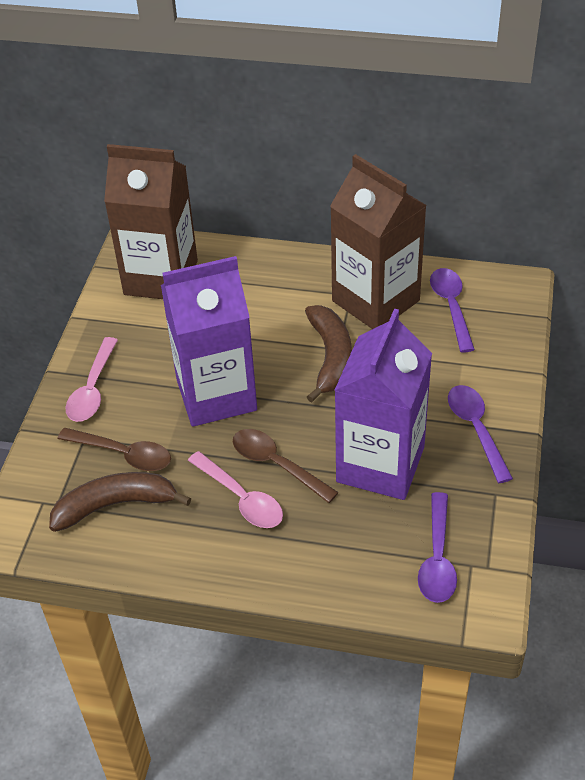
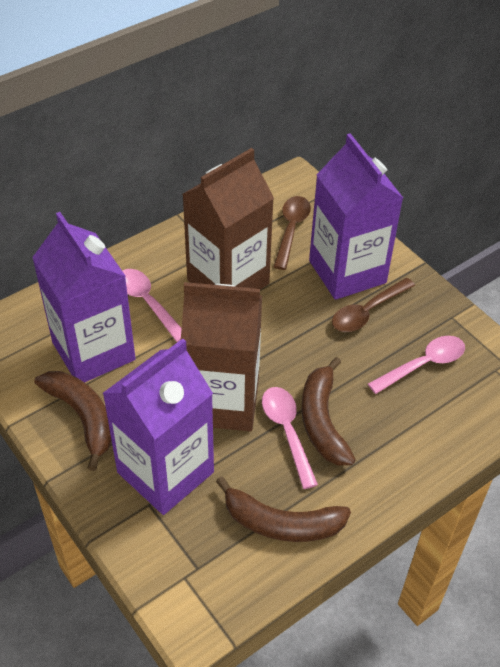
brown banana: [49,472,191,532] [305,305,352,402] = 2 -> [34,371,112,471] [216,476,351,542] [302,357,356,465] = 3
pink spoon: [65,337,118,422] [188,451,283,528] = 2 -> [122,269,182,342] [262,387,318,489] [368,336,465,394] = 3
purple carton: [161,256,257,427] [334,309,432,500] = 2 -> [32,212,136,383] [102,339,214,515] [309,133,403,300] = 3
purple spoon: [418,492,457,603] [430,268,475,353] [448,385,513,483] = 3 -> none = 0

